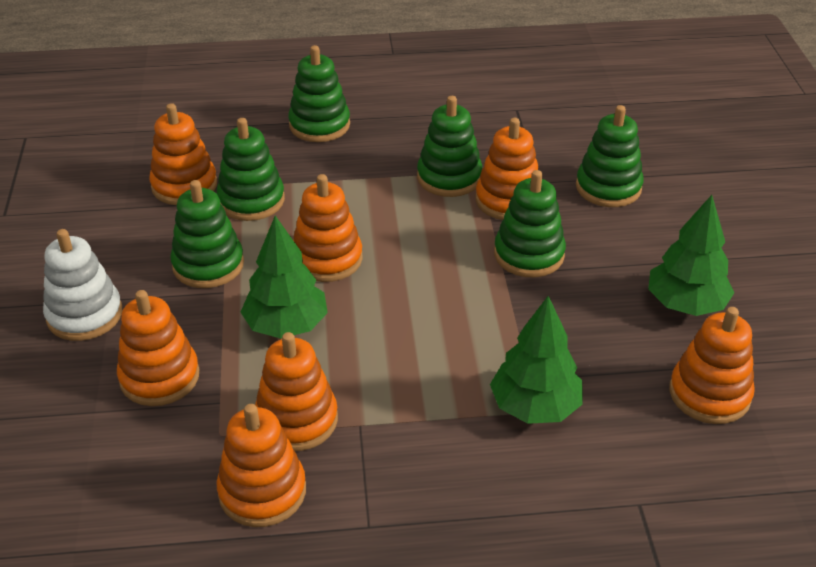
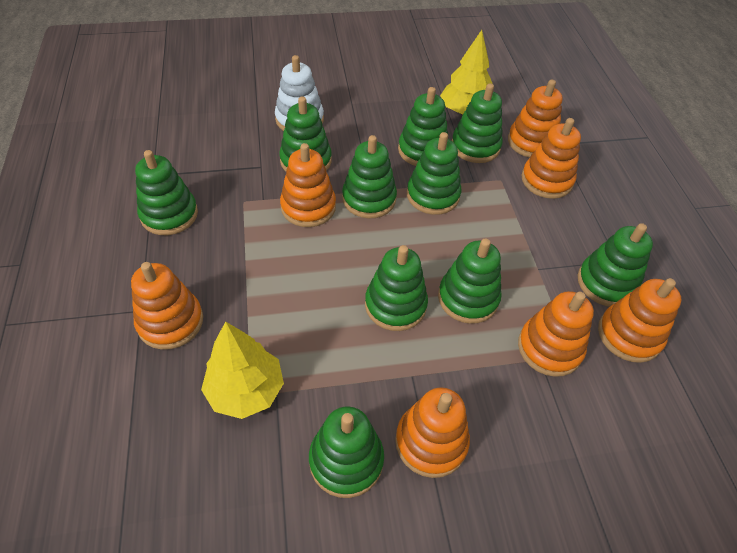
green stacking toy: [170,180,244,288] [217,118,285,221] [288,45,350,142] [417,96,482,197] [494,170,566,277] [576,105,644,207] = 6 -> [135,150,198,235] [279,96,332,172] [309,406,384,498] [342,135,397,218] [365,245,428,331] [398,87,448,166] [407,132,461,215] [438,238,502,324] [452,83,503,163] [578,223,653,307] = 10
green tree: [241,216,328,339] [490,296,582,424] [648,195,735,316] = 3 -> none = 0
yellow tree: none = 0 -> [201,321,284,419] [440,30,492,115] = 2

